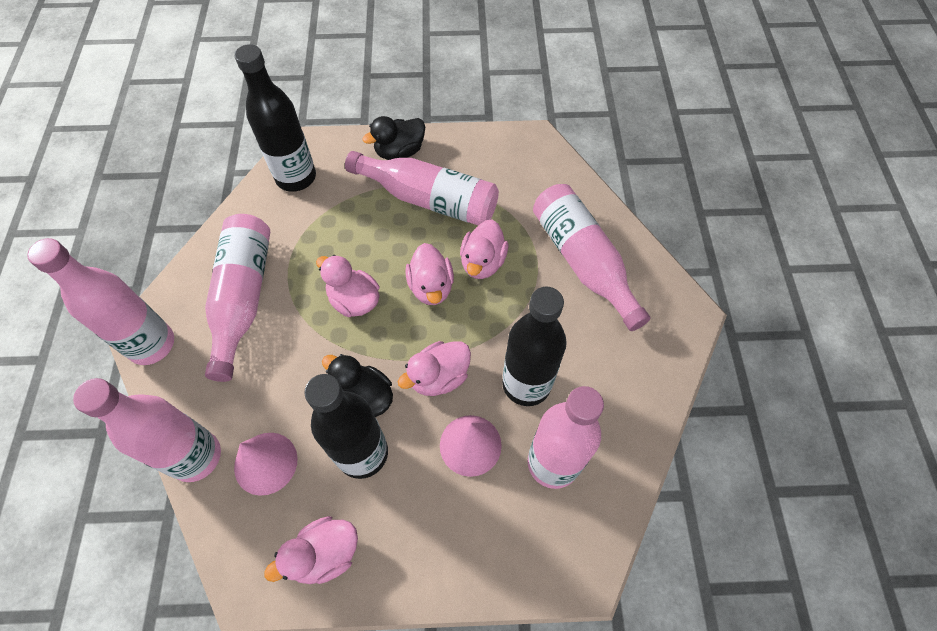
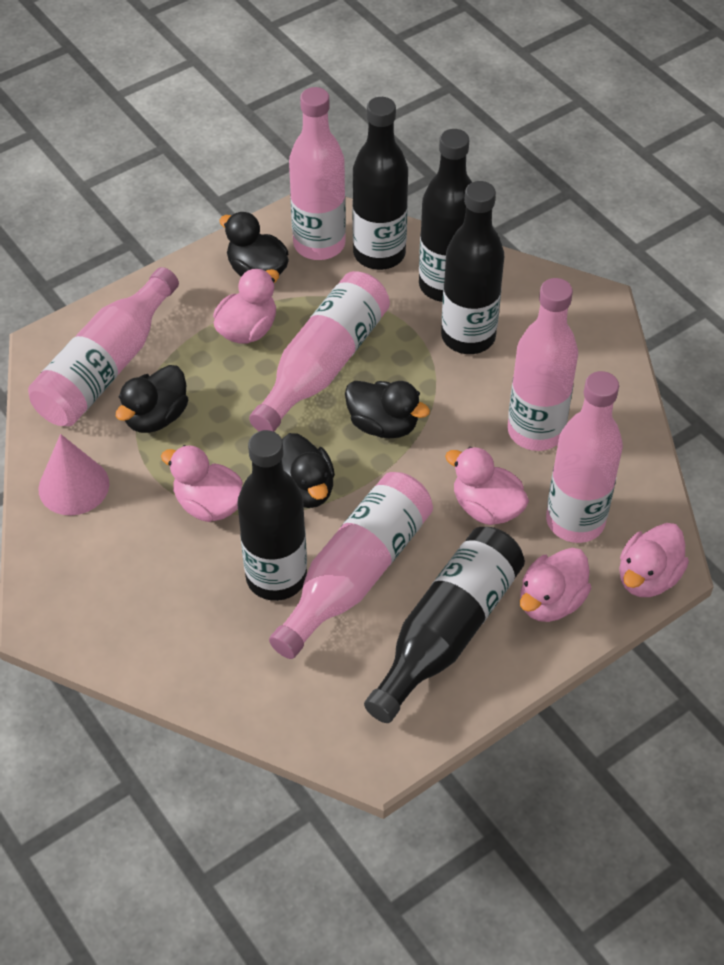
black bottle: [235,44,316,192] [304,374,388,479] [502,287,567,406] = 3 -> [237,430,307,601] [352,97,408,270] [364,527,525,723] [419,129,472,302] [441,181,504,354] = 5
black duck: [322,354,393,417] [362,116,425,160] = 2 -> [116,365,188,433] [219,212,289,277] [282,433,335,508] [345,381,430,439] = 4
pink cone: [234,433,298,496] [440,415,502,477] = 2 -> [38,434,109,515] = 1

